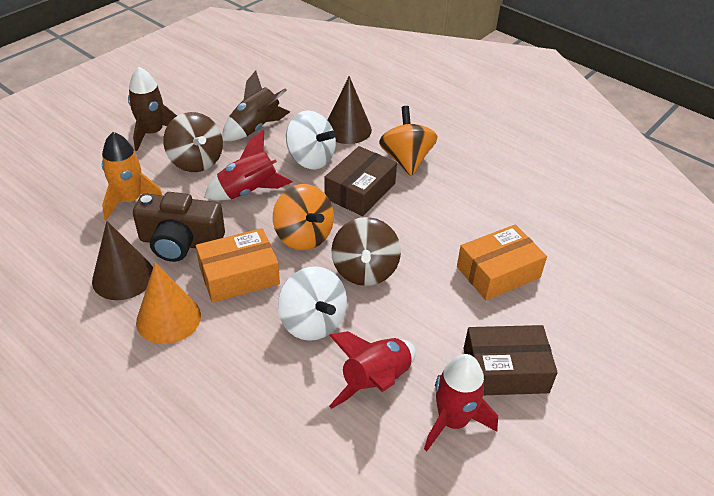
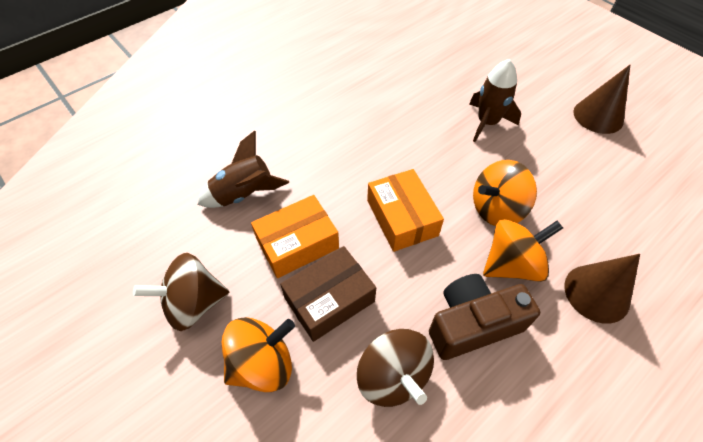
brown box: [324,146,397,216] [463,325,558,395] = 2 -> [280,246,376,342] = 1
orange cone: [136,263,201,344] = 1 -> none = 0
orange rocket: [102,132,162,221] = 1 -> none = 0
orange spinning top: [273,184,334,250] [379,106,438,177] = 2 -> [222,317,295,392] [473,160,537,226] [483,219,563,282] = 3
red rocket: [204,130,292,201] [329,331,416,409] [424,354,498,451] = 3 -> none = 0
white spinning top: [278,266,347,341] [286,110,336,170] = 2 -> none = 0

